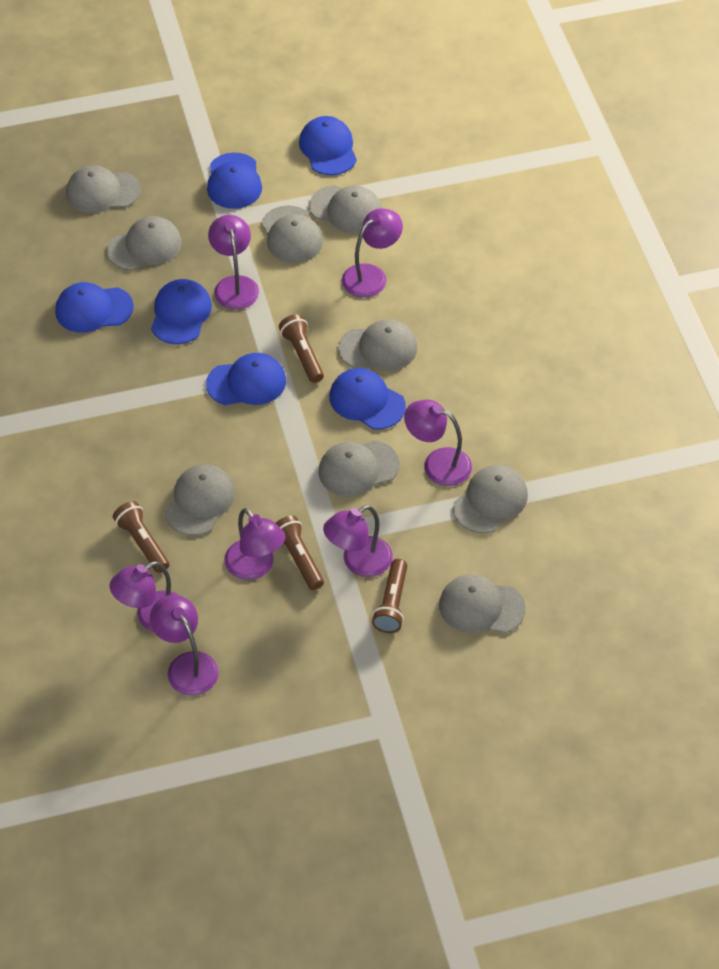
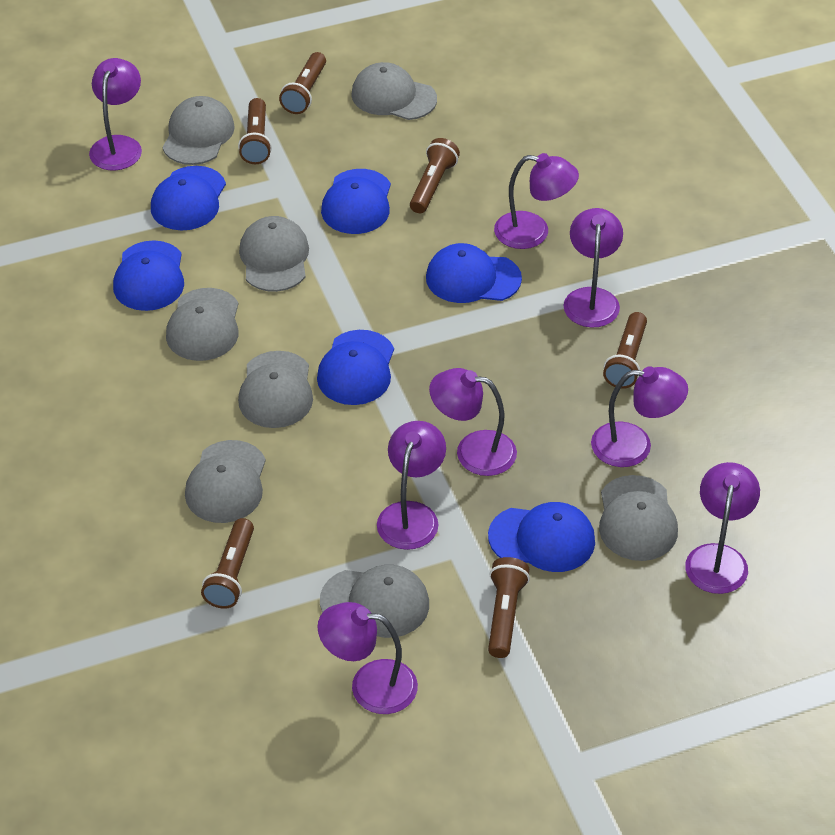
brown flashlight: [113,501,169,573] [276,515,324,590] [279,314,324,383] [372,559,407,633] = 4 -> [201,518,254,609] [238,98,272,164] [279,52,326,114] [410,138,460,213] [488,557,530,658] [603,312,647,389] = 6
grey cap: [66,165,141,213] [107,216,182,270] [164,464,235,536] [261,206,323,263] [309,185,382,234] [318,440,399,497] [338,319,417,371] [439,574,525,633] [453,465,528,533] = 9 -> [162,96,235,165] [166,288,238,361] [185,440,266,523] [238,351,313,428] [239,216,309,292] [320,565,429,638] [351,62,437,120] [599,475,678,561] = 8
purple lamp: [110,561,180,632] [150,595,219,696] [208,215,259,310] [224,508,285,580] [323,505,393,577] [342,208,403,298] [404,400,472,486] = 7 -> [89,58,142,171] [317,602,418,714] [377,421,446,550] [429,368,517,476] [494,153,579,249] [563,208,623,328] [591,366,688,467] [685,462,760,594] = 8

